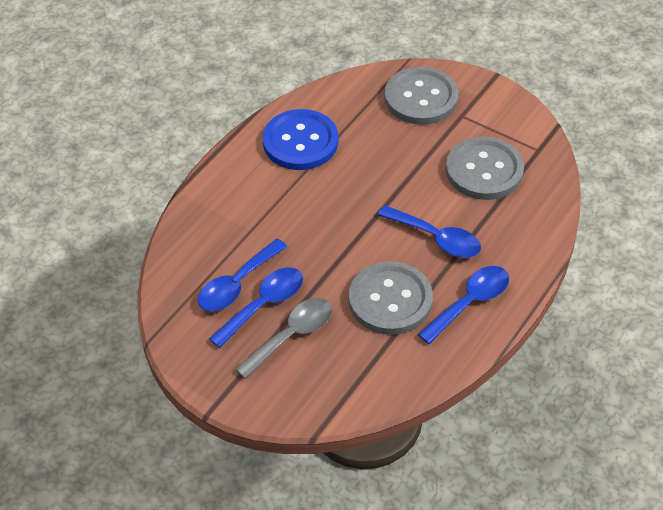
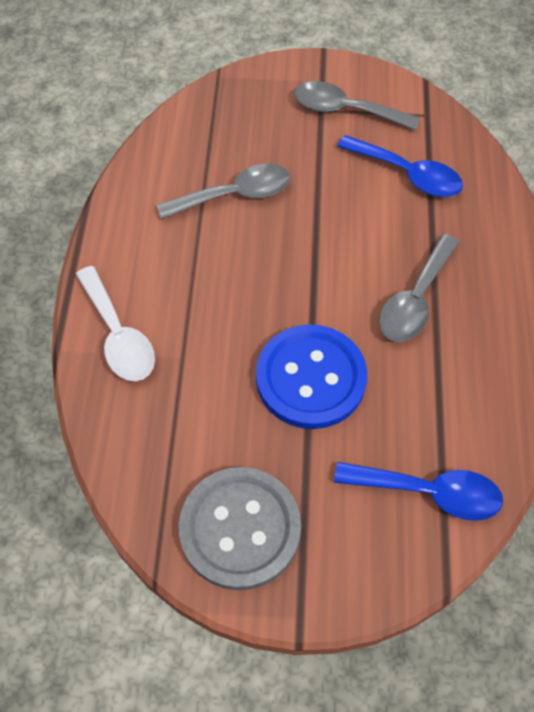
blue spoon: [198,239,287,311] [209,267,303,348] [378,205,481,258] [418,266,509,344] = 4 -> [334,462,503,521] [337,135,463,197] = 2
grey button: [349,261,433,335] [384,67,459,125] [446,136,524,200] = 3 -> [179,467,301,590] = 1
grey spoon: [235,298,333,379] = 1 -> [157,164,290,219] [294,81,420,130] [379,234,460,342] = 3
white spoon: none = 0 -> [76,266,155,381] = 1

